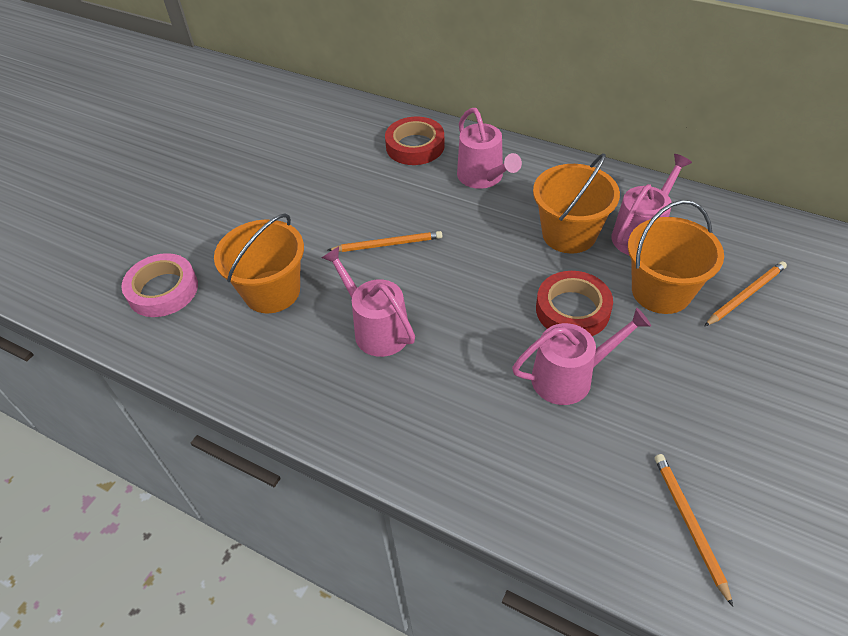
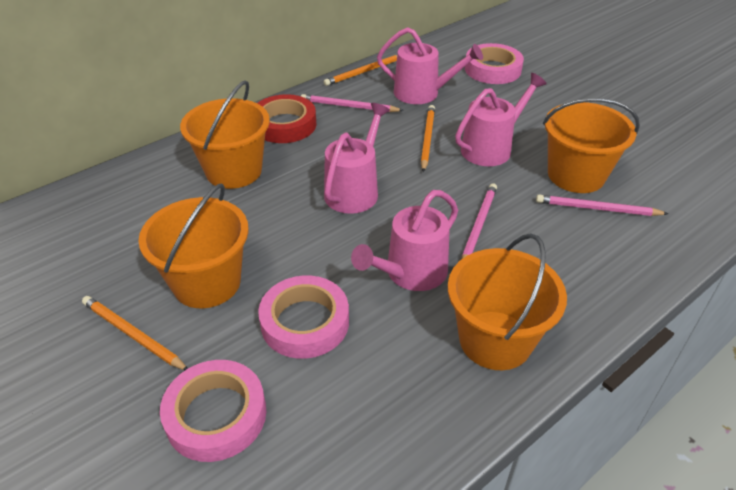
orange bucket: [214,213,304,313] [533,153,620,253] [628,200,724,314] = 3 -> [138,183,249,308] [180,80,270,189] [448,233,567,370] [543,98,640,193] = 4
pink pencil: none = 0 -> [301,94,404,112] [462,183,497,259] [536,195,668,216] = 3
pink tape: [121,253,198,317] = 1 -> [160,360,266,462] [258,276,349,359] [465,43,524,84] = 3
red tape: [385,116,445,165] [536,271,613,336] = 2 -> [257,94,316,143] = 1

